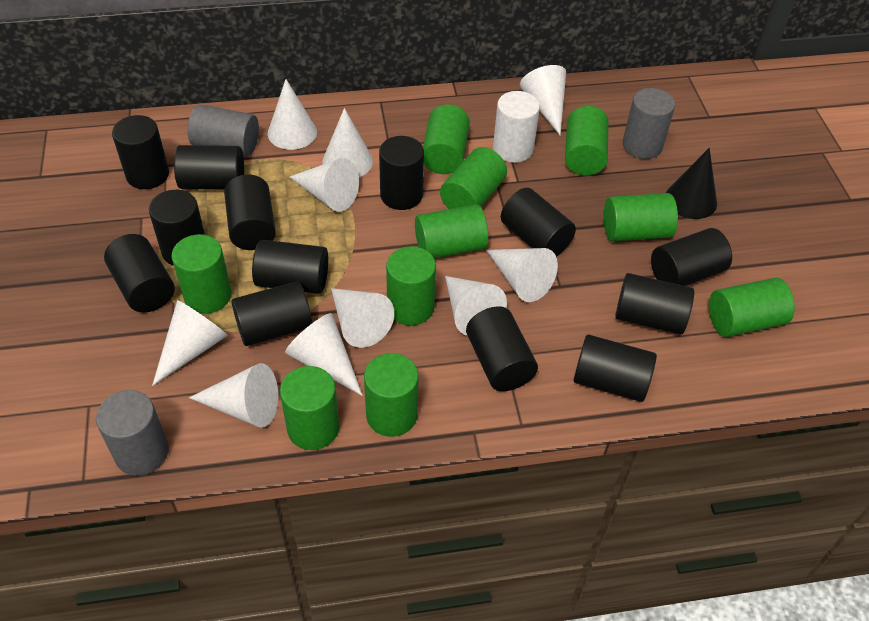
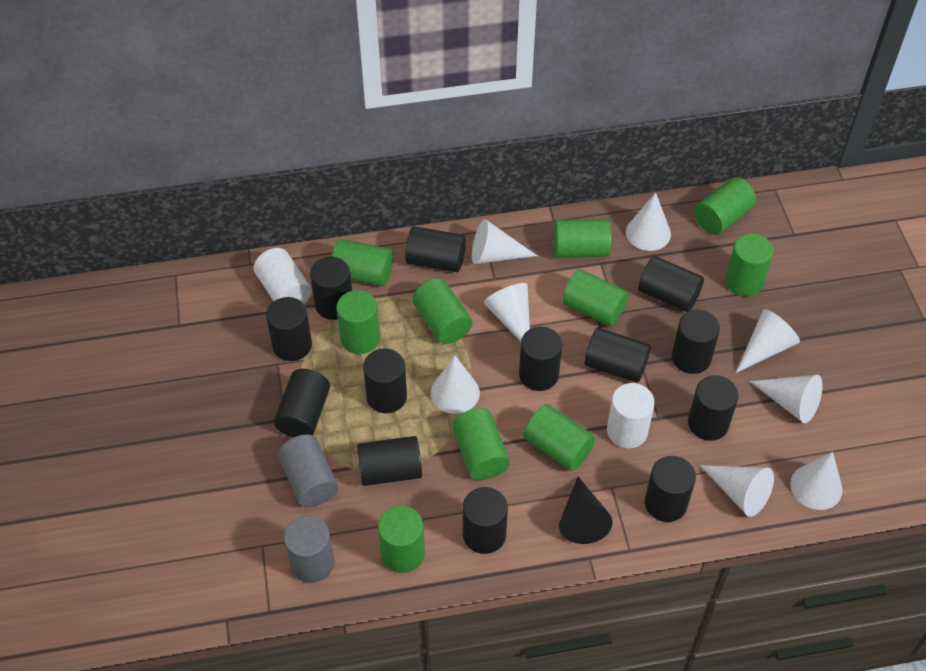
grey cylinder: [96,390,169,476] [188,104,259,156] [623,88,675,159] = 3 -> [278,434,339,507] [284,516,335,583] = 2
white cone: [152,300,228,386] [189,363,278,428] [268,79,317,150] [285,313,363,396] [290,158,359,212] [322,108,373,177] [331,288,394,348] [445,276,507,336] [486,248,558,302] [520,65,566,136] = 10 -> [431,356,480,414] [472,219,537,264] [484,283,530,341] [626,193,671,251] [700,465,774,517] [736,309,800,373] [750,375,822,423] [790,452,843,510] = 8
white cylinder: [493,91,540,163] = 1 -> [253,248,312,304] [607,383,655,448] = 2

